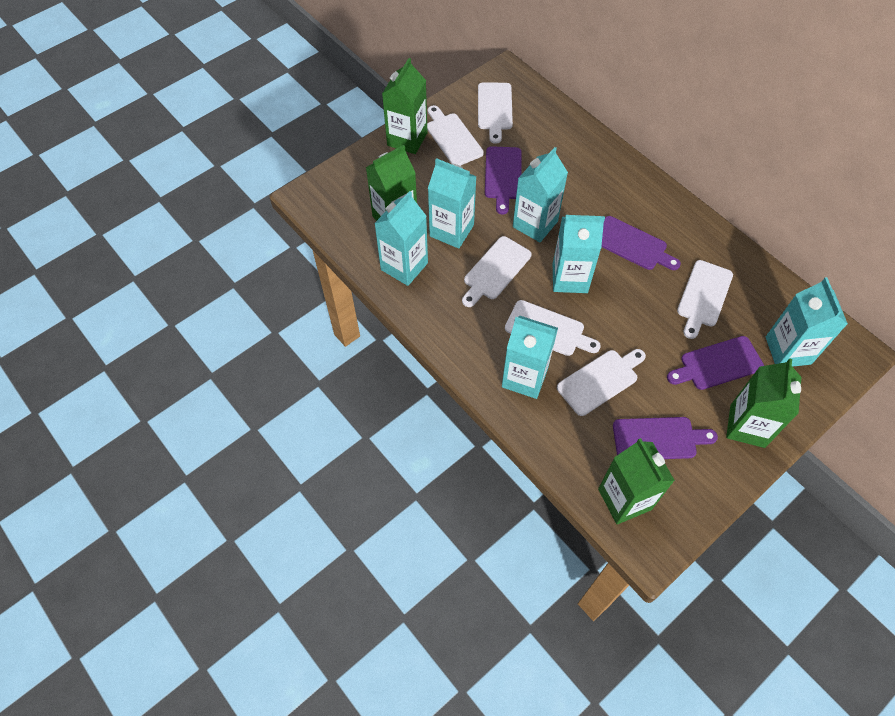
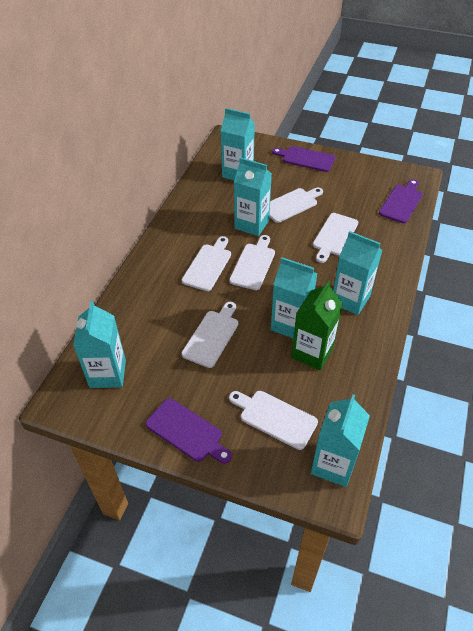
green carton: [366,145,417,221] [382,58,428,154] [598,438,675,524] [726,358,802,448] = 4 -> [291,281,343,371] = 1
purple cutting board: [485,146,522,215] [601,216,681,270] [613,417,718,459] [667,336,764,390] = 4 -> [146,398,232,464] [272,146,335,172] [379,179,423,223] = 3

